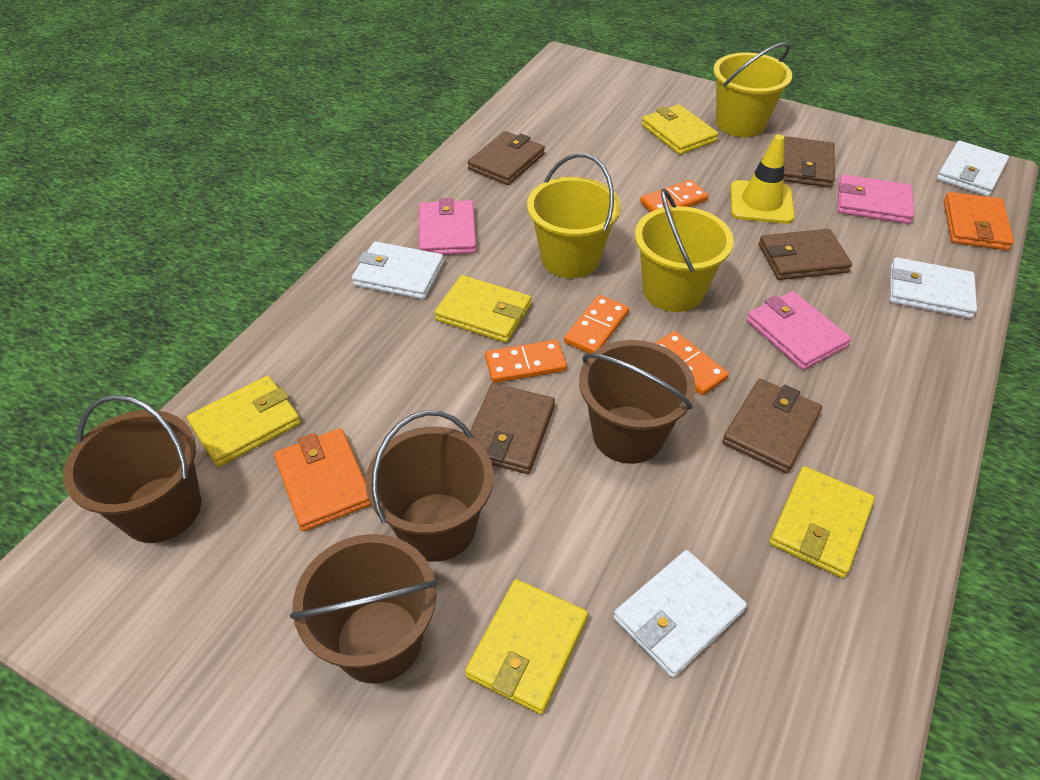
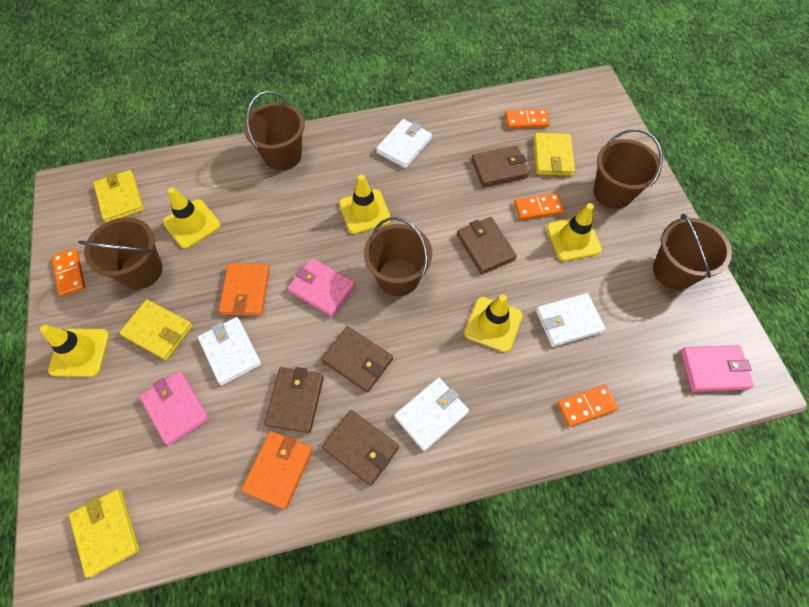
brown bucket: [63,394,201,543] [290,534,438,684] [365,410,493,562] [579,340,696,464] = 4 -> [79,217,163,289] [243,91,305,171] [364,217,432,296] [594,129,663,209] [653,213,732,290] = 5
yellow bucket: [527,153,621,278] [635,189,734,312] [713,42,792,137] = 3 -> none = 0
yellow traffic cone: [730,134,795,224] = 1 -> [40,325,110,377] [163,187,221,249] [339,175,391,234] [464,294,523,352] [546,203,602,261] = 5
yellow wallet: [187,376,301,467] [434,275,531,343] [465,579,588,714] [642,104,718,155] [769,466,875,578] = 5 -> [69,489,140,577] [93,170,144,222] [119,299,193,360] [534,133,575,176] = 4

